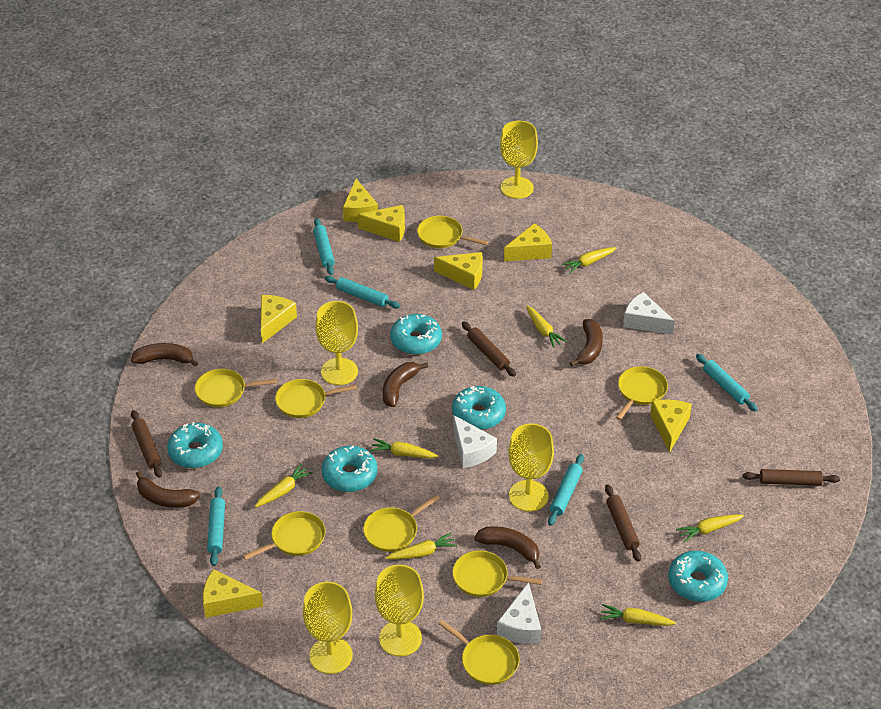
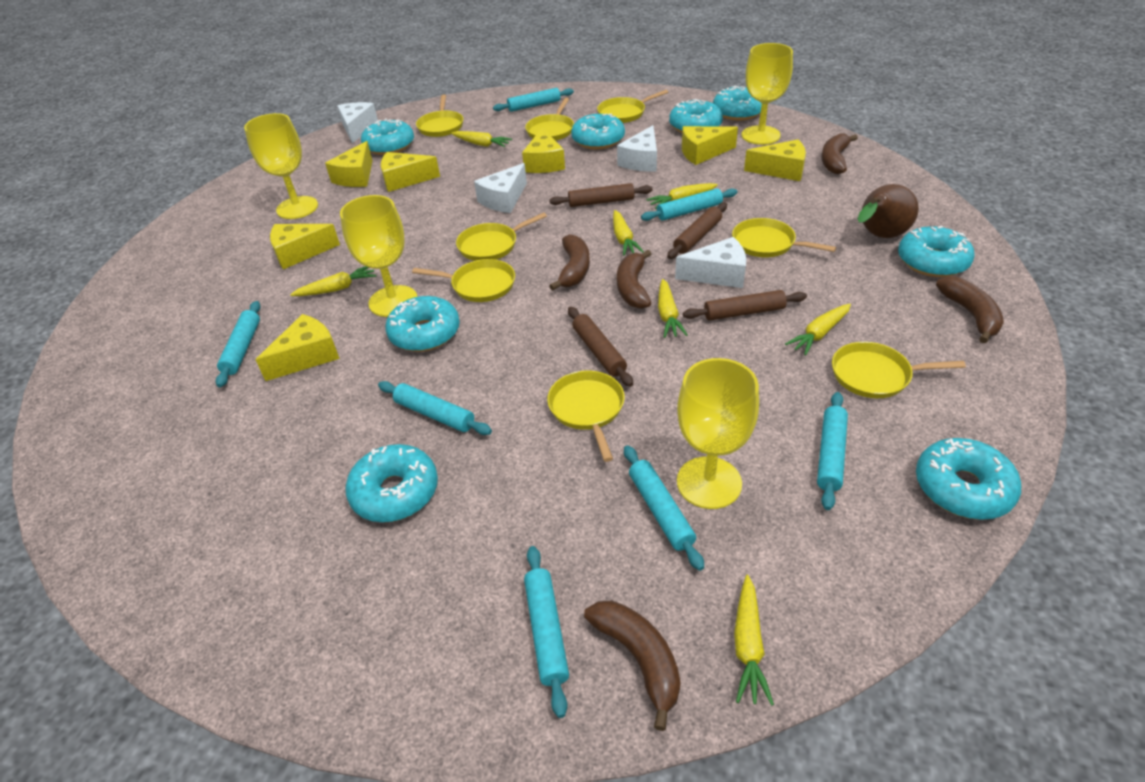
brown pear: none = 0 -> [858,184,919,238] = 1
turquoise donut: [167,422,223,468] [322,446,378,492] [390,314,442,355] [452,386,506,430] [668,551,728,602] = 5 -> [345,444,438,522] [361,119,414,155] [385,296,460,352] [571,113,625,149] [669,99,723,133] [713,86,762,121] [898,226,974,277] [916,438,1021,520] = 8
turquoise rolling pin: [207,487,225,566] [313,218,335,275] [325,276,400,308] [548,454,584,526] [696,354,758,412] = 5 -> [216,301,260,387] [378,381,492,435] [493,88,574,112] [524,546,569,718] [624,445,704,571] [641,188,738,221] [817,392,848,510] = 7
white cheese: [453,415,497,468] [497,582,541,644] [623,292,675,335] = 3 -> [338,102,378,144] [474,163,527,213] [617,125,657,171] [675,237,746,288] = 4
yellow goblet: [303,582,353,674] [316,301,358,385] [375,565,424,656] [500,121,538,199] [508,424,554,512] = 5 -> [244,113,318,219] [340,195,417,317] [677,358,759,509] [741,43,793,145] = 4

